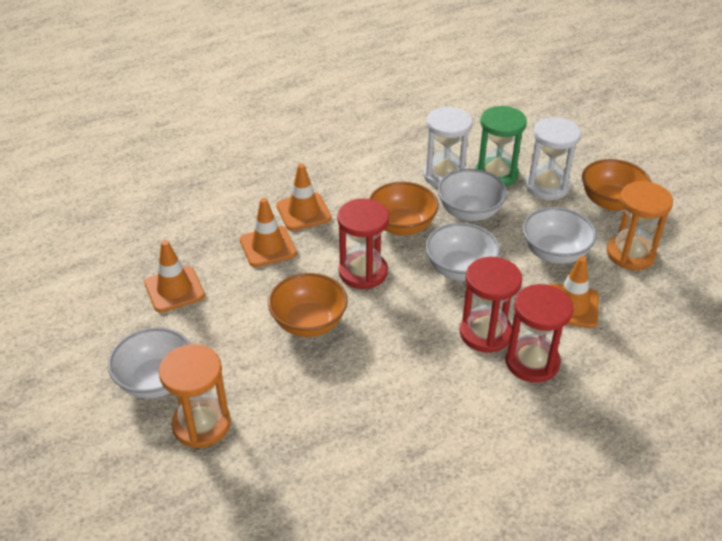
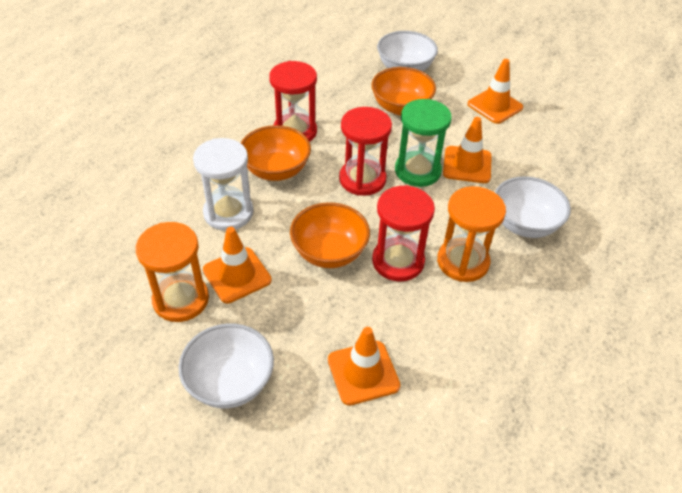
white bowl: [108,327,190,399] [425,223,500,281] [438,169,507,221] [522,207,597,264] = 4 -> [178,323,274,408] [377,31,438,71] [495,176,571,238] = 3
white hourglass: [423,107,473,187] [525,117,581,200] = 2 -> [193,138,253,231] = 1

